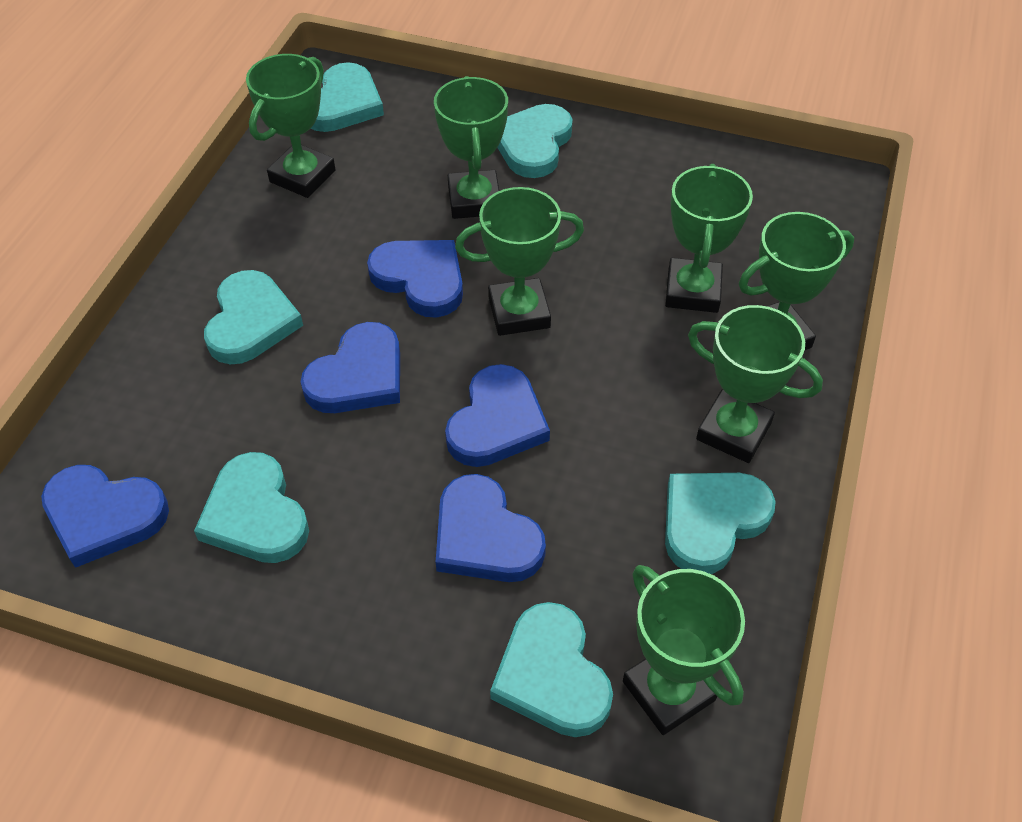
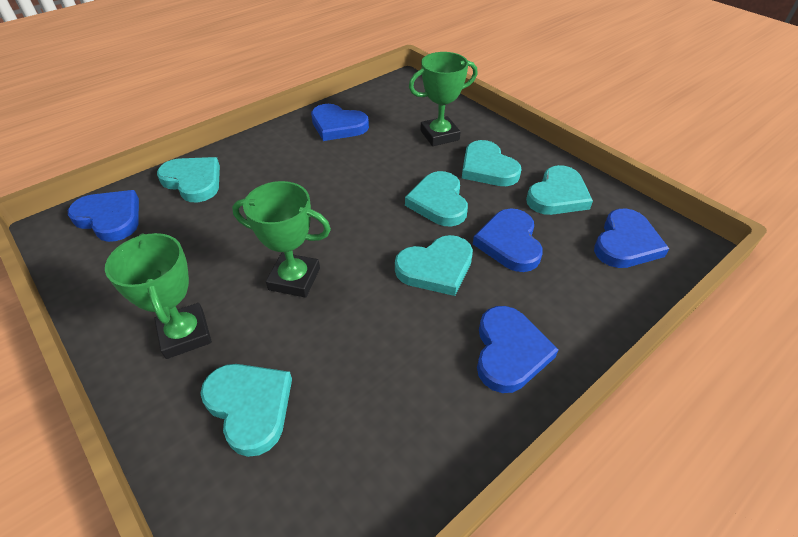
green trophy: [246,54,336,198] [434,76,508,219] [455,187,584,336] [623,565,745,735] [665,164,753,313] [688,305,823,463] [739,212,854,350] = 7 -> [105,233,212,359] [232,181,331,297] [409,52,477,146] = 3

